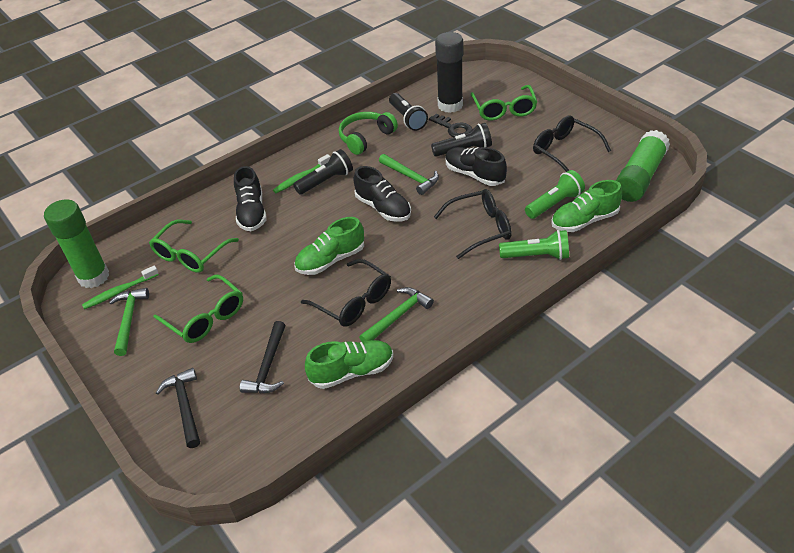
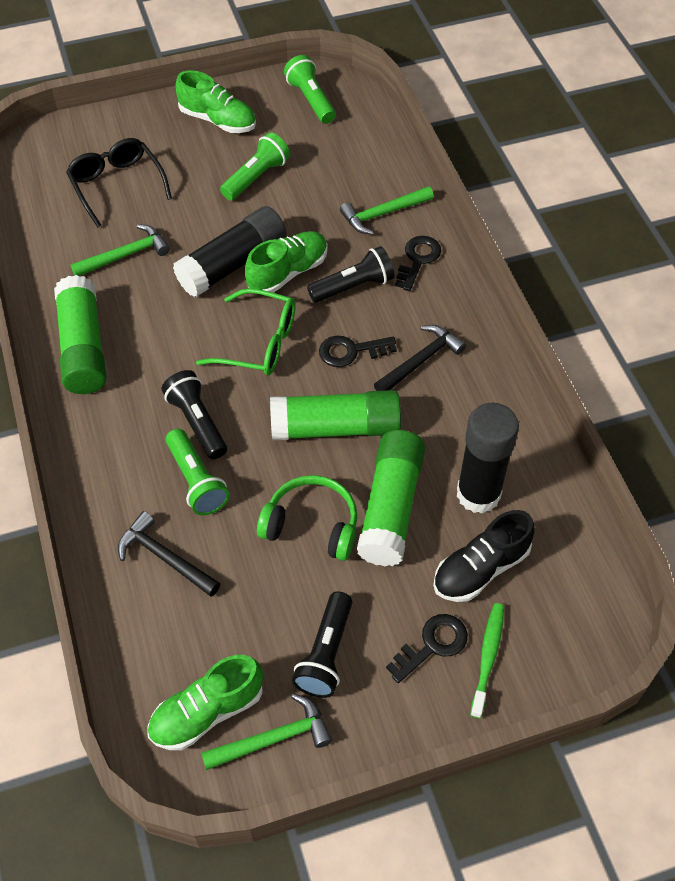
black glasses: [301,259,391,327] [434,189,512,259] [533,115,611,172] = 3 -> [66,138,172,228] = 1
black glue stick: [435,32,463,113] = 1 -> [173,206,287,297] [457,403,519,514] = 2
black key: [429,114,473,137] = 1 -> [319,336,397,367] [386,614,468,683] [395,236,441,291] = 3
black shoe: [234,166,267,231] [354,166,411,222] [446,147,507,186] = 3 -> [433,510,535,602] = 1
green flashlight: [499,230,569,260] [525,170,585,219] = 2 -> [166,429,230,515] [220,132,290,201] [284,55,336,124] = 3
green glasses: [149,220,239,273] [154,274,243,343] [471,85,537,121] = 3 -> [196,288,296,376] = 1
green glue stick: [44,199,109,288] [616,130,670,202] = 2 -> [54,275,107,394] [270,390,401,440] [357,430,425,566] = 3
green toothbrush: [82,265,159,309] [273,154,331,193] = 2 -> [470,603,504,718] = 1

